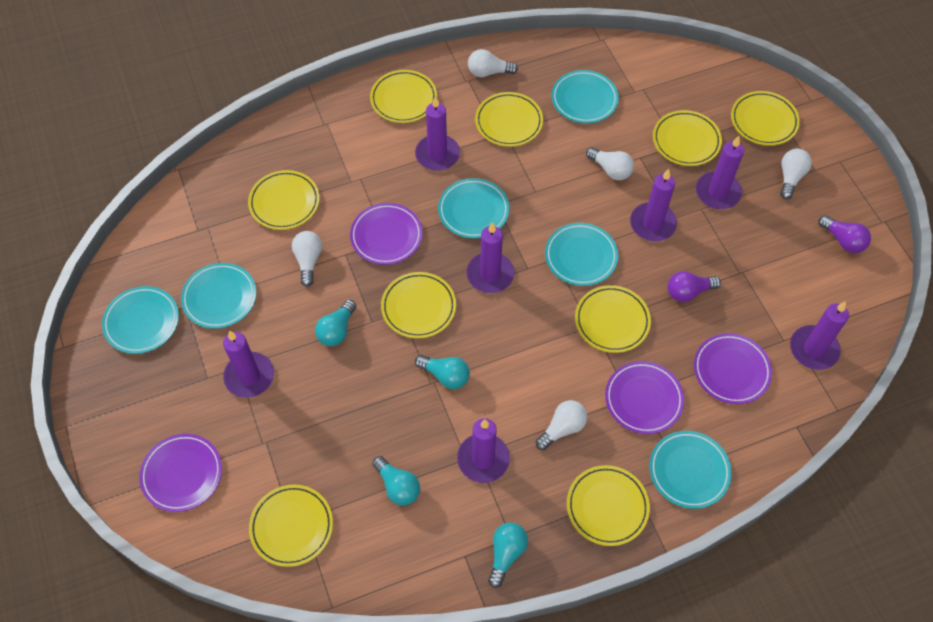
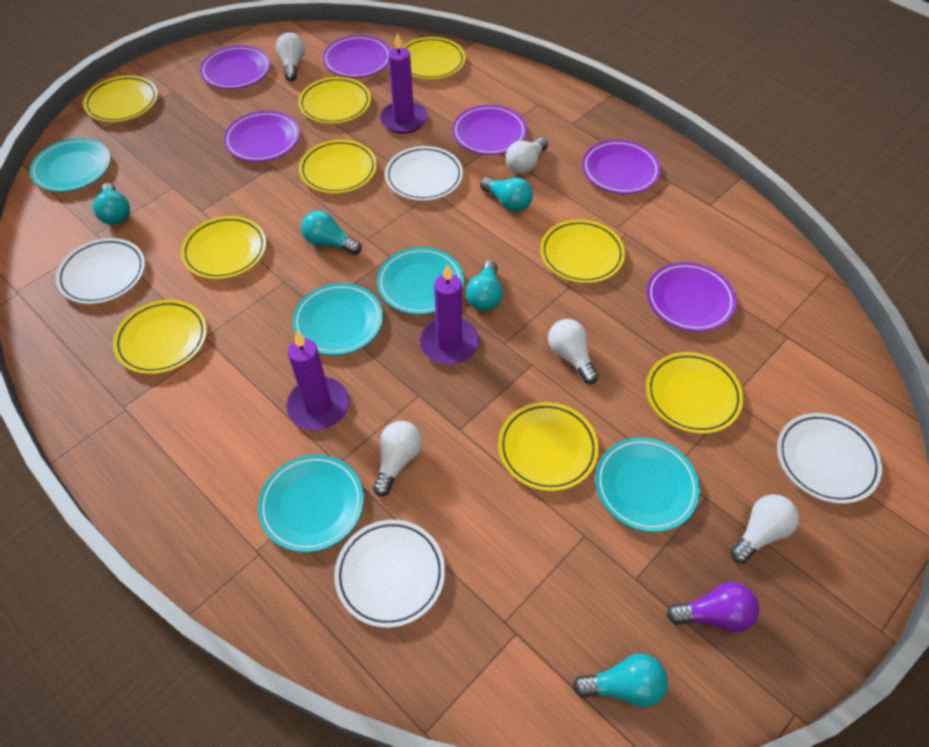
purple candle: [223,330,274,398] [415,96,460,171] [457,418,510,483] [467,222,514,293] [630,169,677,241] [696,136,744,209] [790,301,849,370] = 7 -> [286,331,350,430] [380,32,428,134] [420,264,479,365] = 3
purple light bulb: [667,271,721,302] [818,215,871,253] = 2 -> [667,582,759,632] = 1
purple plate: [139,434,222,512] [350,203,423,265] [605,361,684,434] [694,333,772,404] = 4 -> [200,45,271,89] [224,111,300,162] [322,35,390,78] [452,105,527,155] [582,140,660,194] [647,262,736,332] = 6
turquoise light bulb: [315,300,357,346] [372,456,420,506] [415,355,470,389] [488,523,528,588] = 4 -> [93,183,130,225] [301,210,362,255] [466,260,503,311] [480,177,533,212] [573,654,668,707] = 5
turquoise plate: [102,286,179,354] [181,263,256,329] [438,178,510,238] [545,223,618,286] [551,70,619,123] [649,431,732,509] = 6 -> [30,138,111,192] [258,455,364,552] [292,283,383,355] [377,247,464,315] [595,437,700,532] = 5
white plate: none = 0 -> [56,238,145,304] [334,520,445,628] [385,146,463,201] [777,413,882,504] = 4

